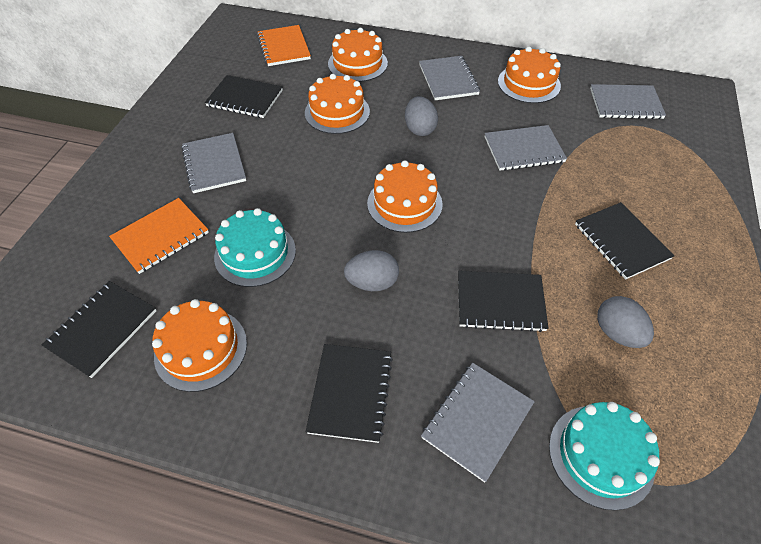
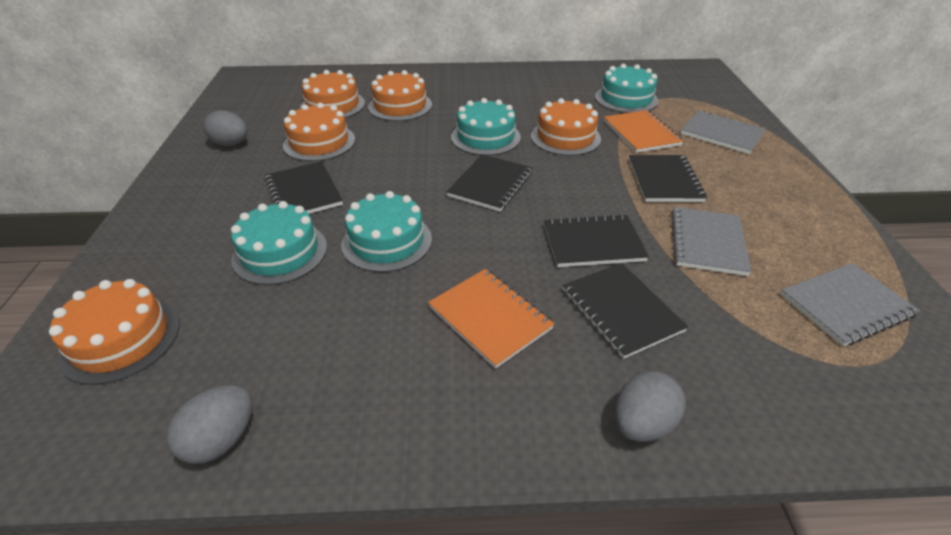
grey notebook: [181,133,246,193] [419,56,480,100] [421,363,535,482] [485,125,567,171] [590,84,666,119] = 5 -> [671,207,752,276] [681,110,766,154] [781,263,920,346] = 3
turquoise cake: [214,208,296,287] [549,402,660,510] = 2 -> [231,201,327,285] [341,191,432,272] [451,98,521,156] [595,64,658,113] = 4

